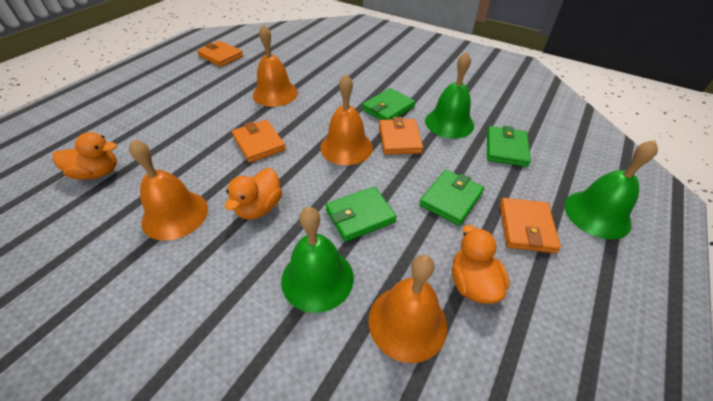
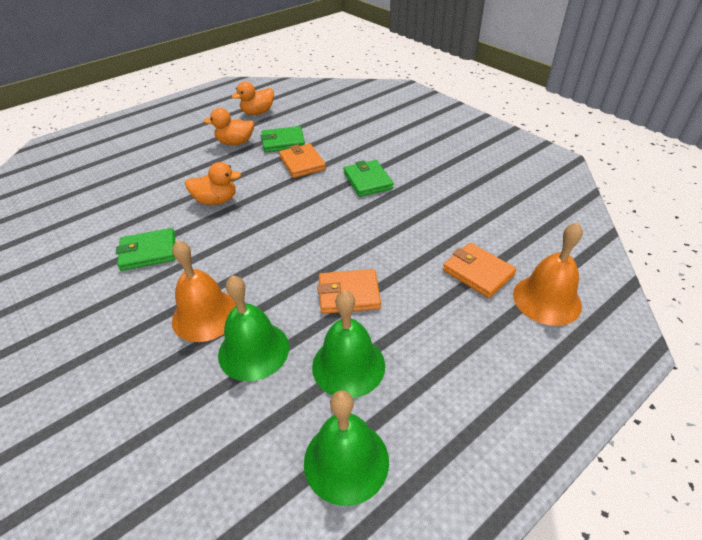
green wallet: [325,186,397,242] [362,88,415,120] [419,170,484,226] [487,126,531,167] = 4 -> [116,228,176,271] [261,126,305,152] [344,160,394,197] = 3
orange bell: [129,139,208,241] [253,24,298,107] [320,74,373,165] [369,255,447,363] = 4 -> [172,240,236,342] [513,222,583,326] = 2
orange wallet: [197,41,243,67] [232,120,286,163] [379,117,423,155] [500,198,561,253] = 4 -> [279,144,326,178] [317,269,381,314] [443,243,516,298] = 3

